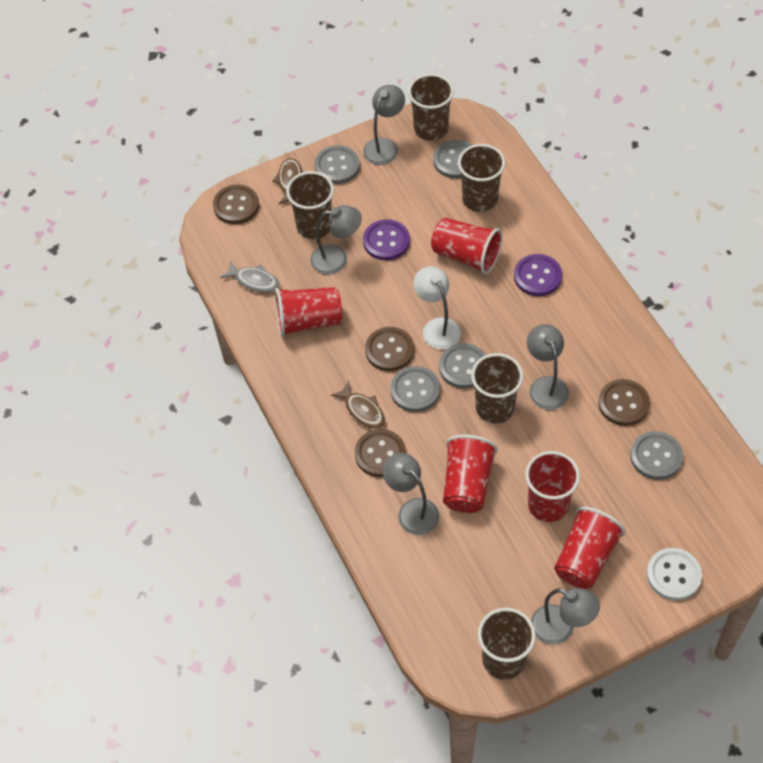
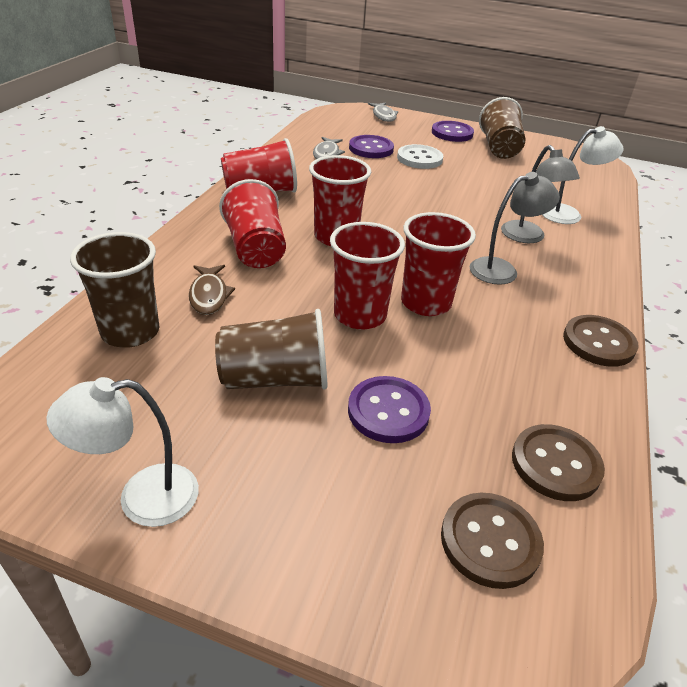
brown button: [213,184,259,224] [355,429,406,477] [365,327,414,371] [598,379,650,426] = 4 -> [441,493,544,589] [512,424,605,501] [563,315,639,367] = 3
brown cup: [286,171,334,239] [408,74,454,141] [458,144,505,212] [471,353,524,424] [478,607,536,680] = 5 -> [70,232,159,348] [215,309,328,390] [479,97,525,159] = 3
brown fish: [272,158,302,205] [331,381,385,429] = 2 -> [189,265,235,315] = 1
grey button: [315,145,360,184] [390,366,440,412] [433,140,472,178] [439,343,486,389] [630,431,683,480] = 5 -> none = 0
grey fish: [220,261,279,293] = 1 -> [313,137,345,159] [368,102,398,122] = 2
grey lamp: [310,205,362,275] [363,85,405,165] [383,453,439,535] [527,324,569,410] [531,588,600,645] = 5 -> [470,172,560,285] [501,145,580,243] = 2
purple button: [363,219,410,261] [514,254,562,296] = 2 -> [348,376,431,443] [349,135,394,158] [432,121,474,142] = 3
white lamp: [413,266,461,349] = 1 -> [46,377,199,527] [542,126,623,224] = 2

